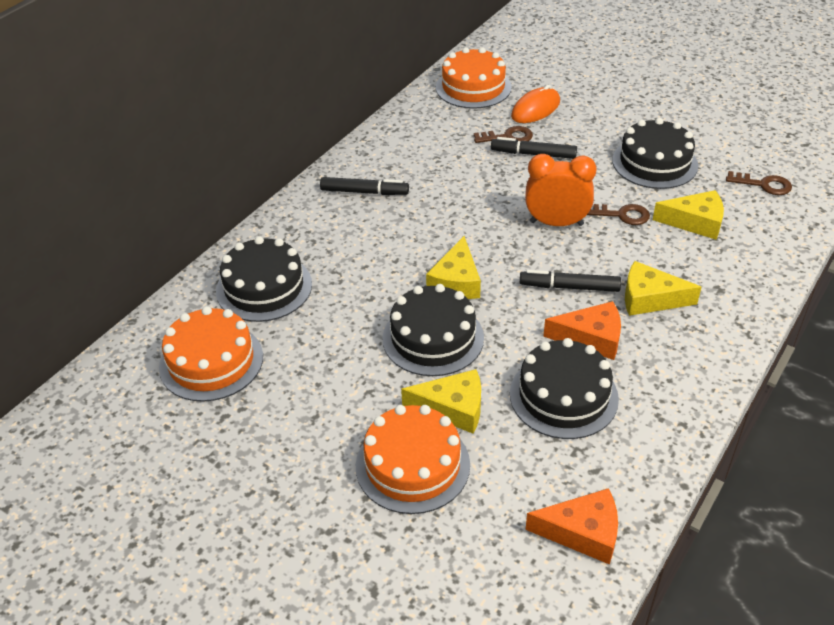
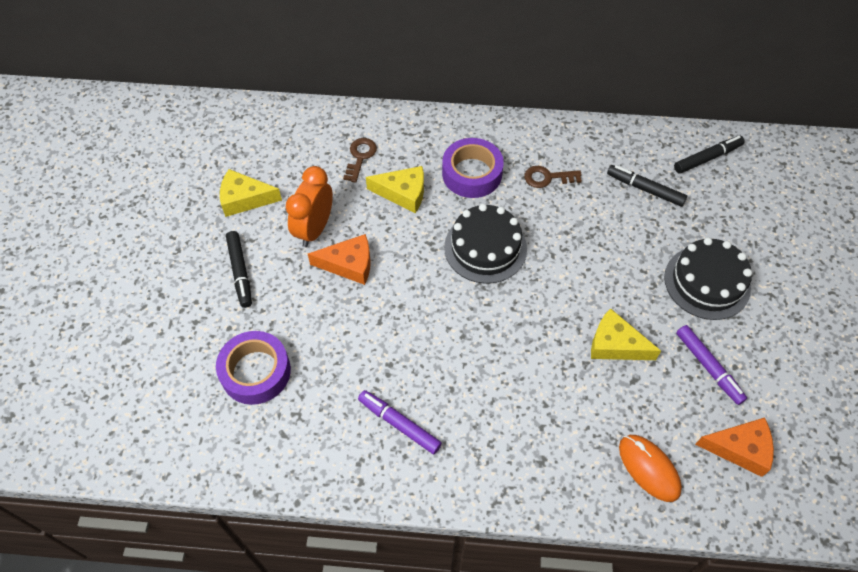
black cake: [216,236,312,322] [382,284,484,376] [510,338,619,439] [612,118,698,189] = 4 -> [444,204,527,284] [664,237,752,320] = 2
brown key: [474,126,533,143] [587,204,650,225] [726,171,792,195] = 3 -> [343,138,377,183] [524,166,582,188] = 2
orange cake: [159,306,263,402] [356,405,470,514] [436,47,512,109] = 3 -> none = 0
purple marker: none = 0 -> [358,390,442,454] [676,325,747,405] = 2
purple tape: none = 0 -> [216,331,291,405] [442,138,504,198] = 2
yellow cheese: [401,369,481,433] [426,236,481,299] [625,261,701,316] [653,190,724,240] = 4 -> [220,169,282,217] [366,166,424,213] [591,308,661,360] = 3

